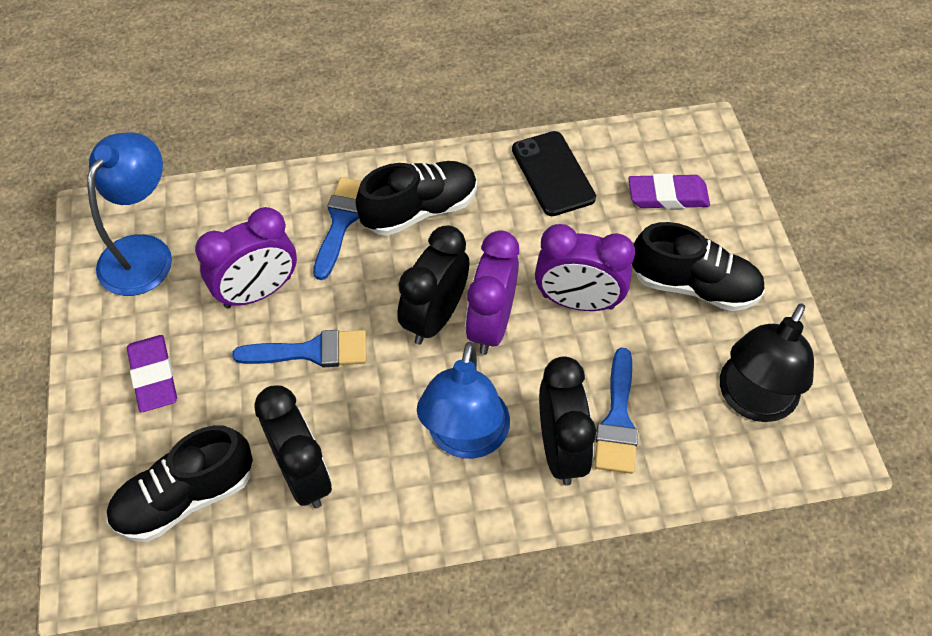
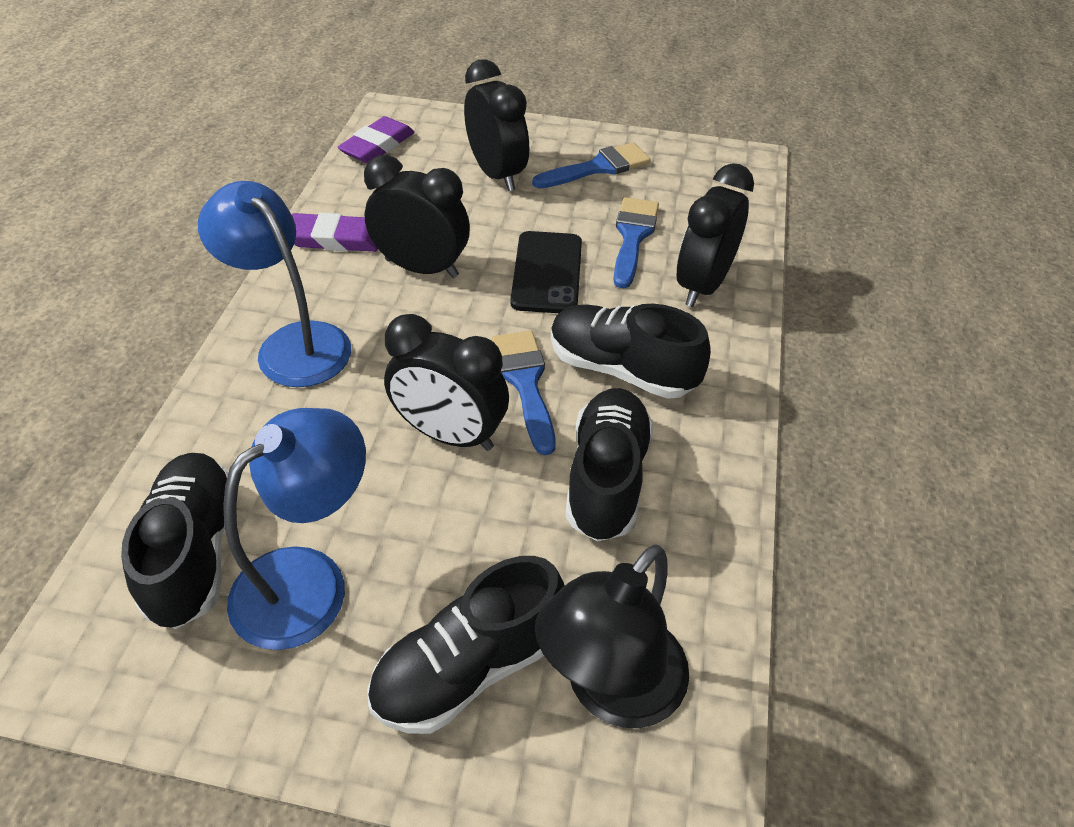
black clock: [254,385,332,508] [397,225,469,345] [539,356,596,485] = 3 -> [364,155,470,278] [384,314,509,451] [464,59,529,191] [677,163,754,307] = 4
black shoe: [106,425,253,542] [356,161,477,236] [632,222,765,311] = 3 -> [121,453,229,629] [367,556,565,734] [551,304,711,399] [565,388,654,542] = 4
purple clock: [195,207,297,309] [465,230,519,355] [535,224,635,311] = 3 -> none = 0

